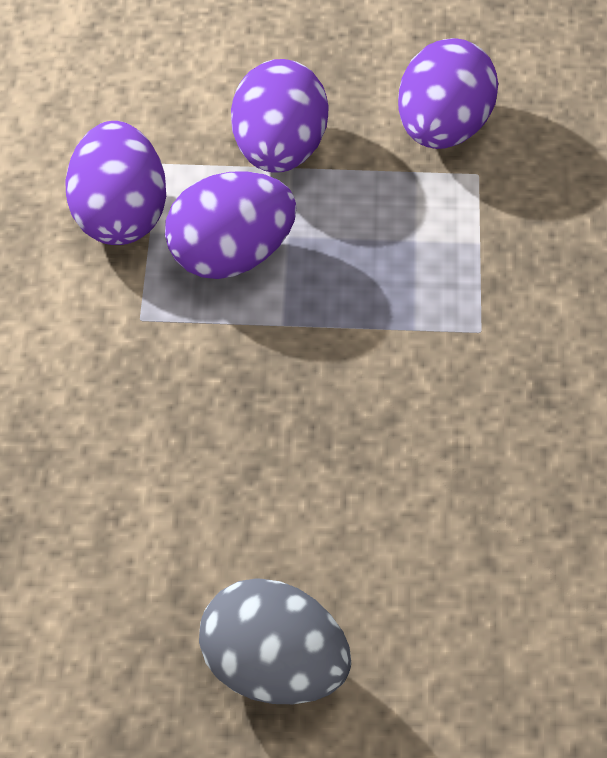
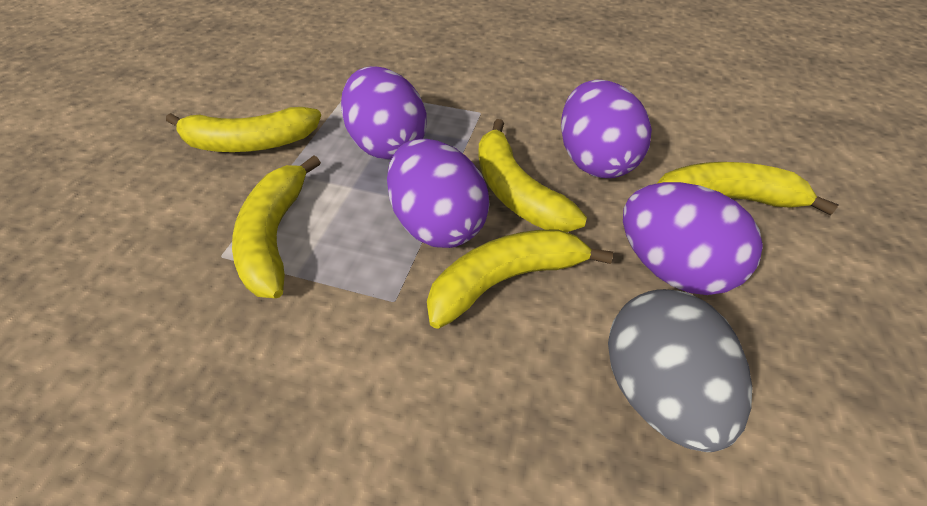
yellow banana: none = 0 -> [166,107,321,152] [232,155,321,298] [427,229,613,329] [478,119,587,232] [657,162,839,215] = 5

